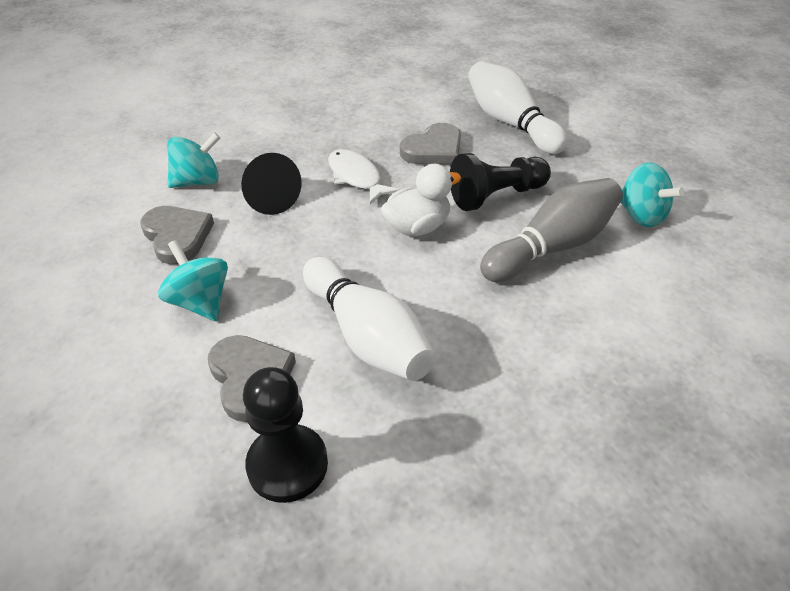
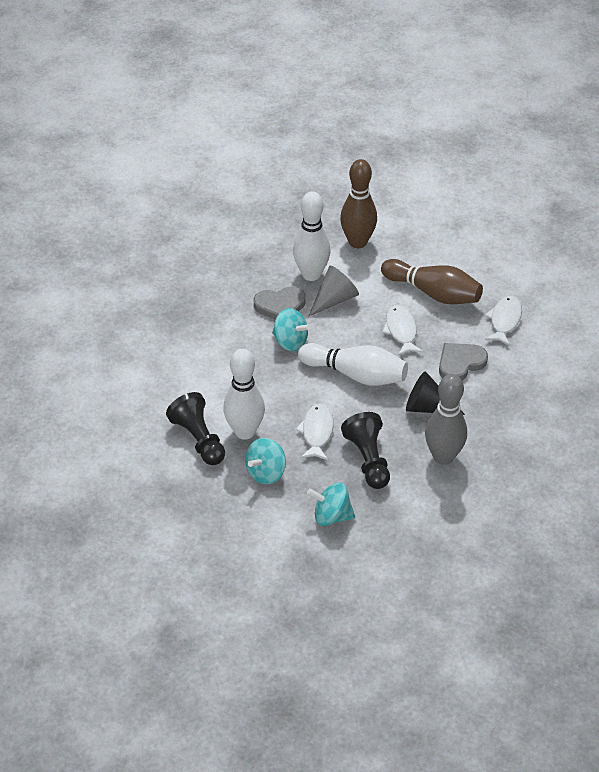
brown bowling pin: none = 0 -> [340,159,377,248] [381,259,483,304] = 2
grey cone: none = 0 -> [308,266,359,317] = 1
grey heart: [140,206,214,264] [208,335,296,422] [400,123,461,164] = 3 -> [254,287,306,320] [439,343,488,381] = 2
white bowling pin: [303,257,435,381] [468,61,568,154] = 2 -> [223,349,265,440] [293,191,331,281] [298,343,408,386] = 3
white duck: [381,164,461,237] = 1 -> none = 0
white fish: [328,149,400,204] = 1 -> [295,404,334,460] [382,305,423,356] [485,296,522,346] = 3

